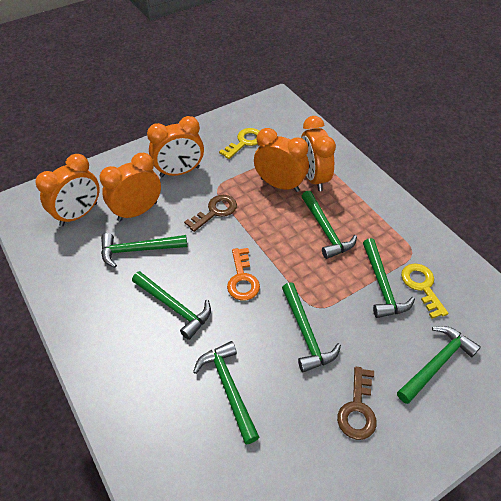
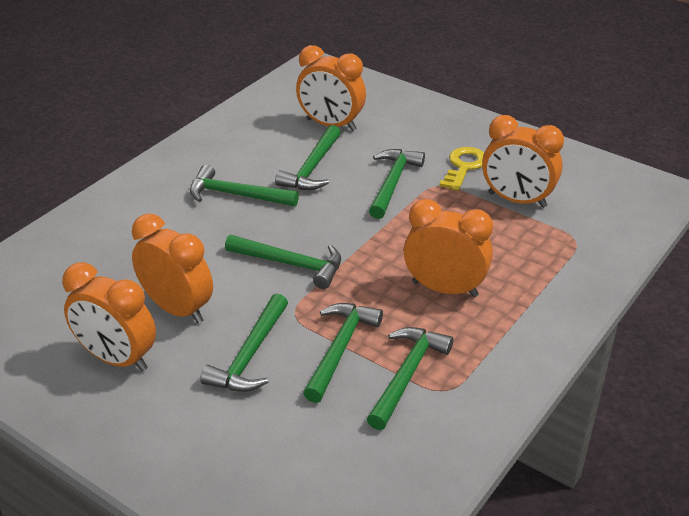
brown key: [184,195,237,232] [337,367,377,440] = 2 -> none = 0
orange key: [227,248,260,301] = 1 -> none = 0
yellow key: [219,128,259,159] [401,263,448,319] = 2 -> [439,147,484,191] = 1

